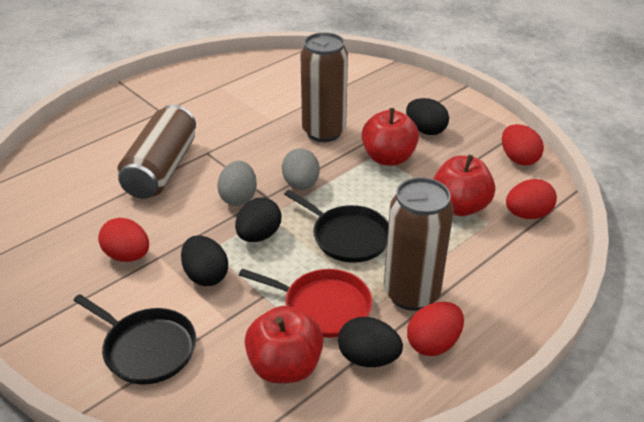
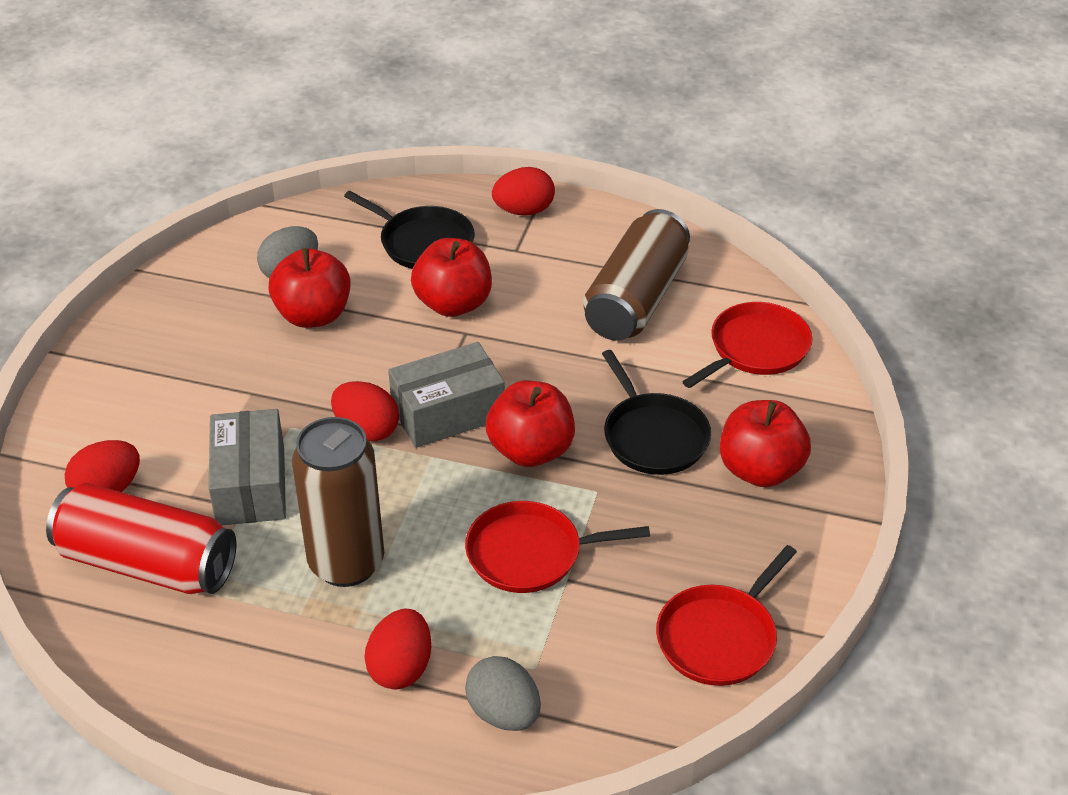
black egg: [181,235,228,286] [235,198,282,242] [338,317,403,367] [406,98,449,135] = 4 -> none = 0
brown can: [117,105,196,199] [300,32,348,142] [384,177,454,311] = 3 -> [292,417,384,587] [583,209,690,341] = 2
grey box: none = 0 -> [209,409,286,525] [388,342,505,448] = 2
red apple: [244,306,324,383] [361,108,419,166] [433,155,495,216] = 3 -> [268,248,351,328] [411,238,492,317] [486,381,575,467] [720,400,811,487] = 4
red can: none = 0 -> [46,483,237,594] = 1
red pan: [239,268,373,338] = 1 -> [465,501,650,593] [656,545,797,686] [682,302,812,388] = 3

